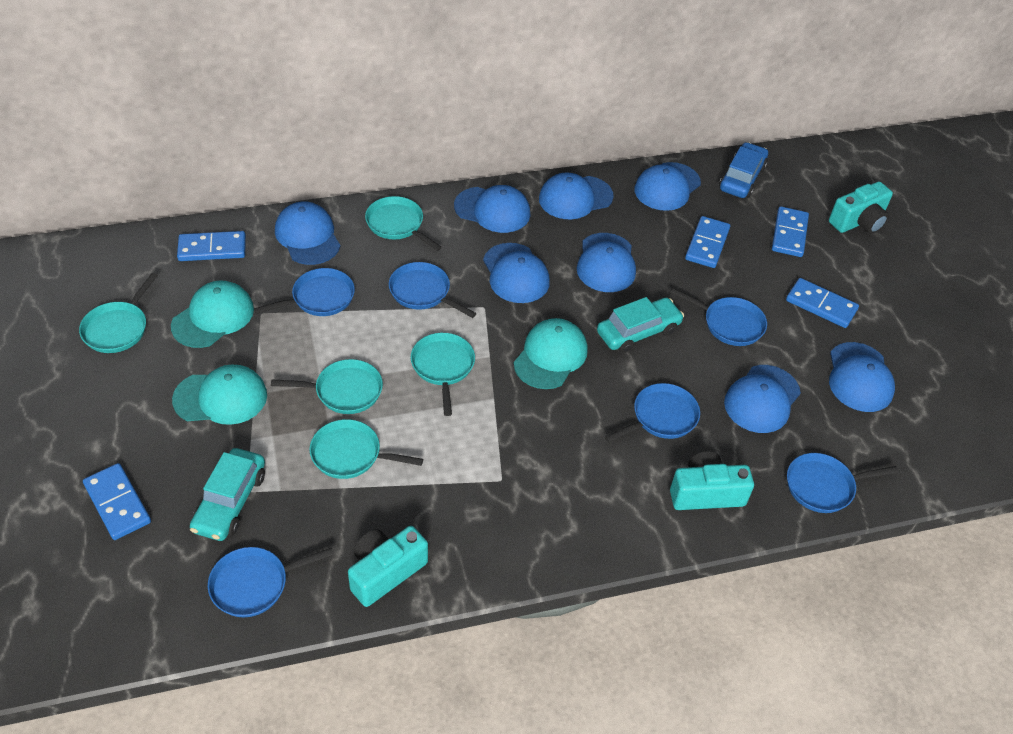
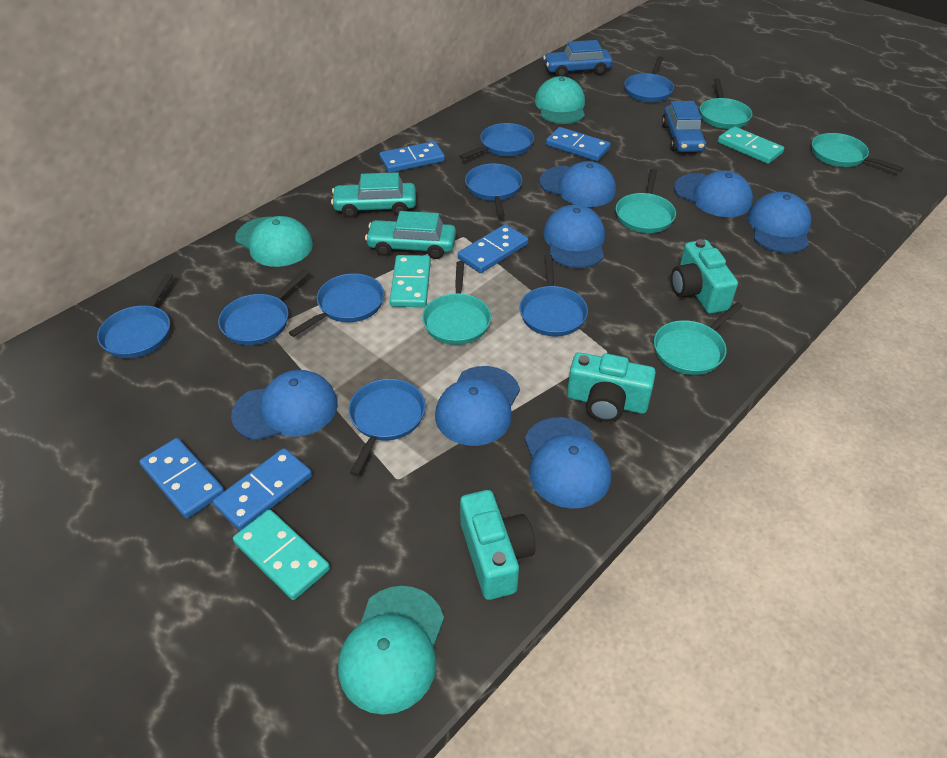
blue cap: [275,202,341,265] [454,185,531,233] [483,243,550,303] [539,172,613,219] [577,233,636,292] [634,162,701,211] [724,365,801,433] [829,342,895,412] = 8 -> [231,370,338,441] [435,366,520,446] [525,417,611,509] [539,161,616,207] [543,205,605,268] [674,171,753,217] [748,192,811,253] = 7
blue car: [719,142,768,198] = 1 -> [543,40,613,77] [662,101,706,152] = 2
blue pan: [208,547,334,617] [254,268,355,316] [389,262,477,318] [605,383,700,443] [671,288,767,346] [787,453,899,513] = 6 -> [97,273,173,358] [218,269,310,345] [289,273,384,337] [348,379,426,476] [459,123,534,159] [465,164,522,218] [520,254,588,337] [624,56,674,102] = 8
turquoise domino: none = 0 -> [233,509,330,600] [390,255,431,307] [718,126,784,164] = 3

